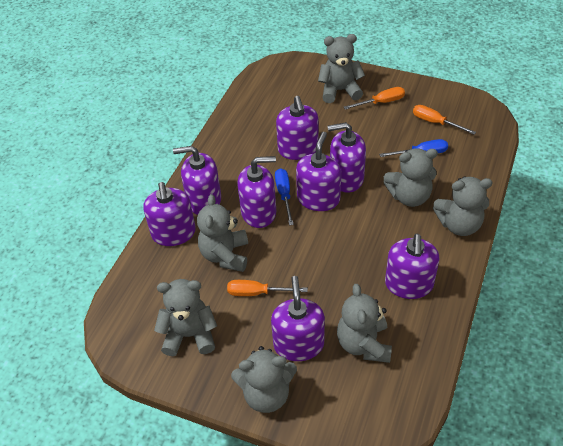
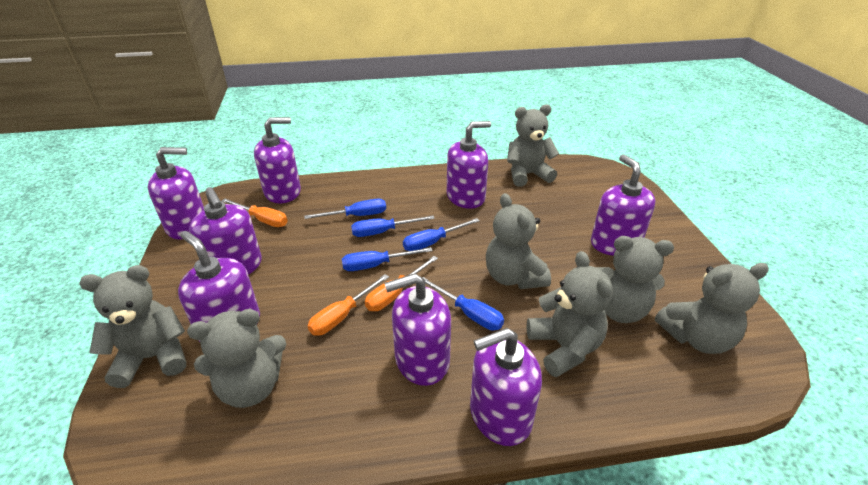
blue screwdriver: [275,168,294,225] [379,139,448,157] = 2 -> [304,199,386,219] [342,247,433,271] [351,216,435,237] [403,218,480,251] [422,277,504,331] = 5

